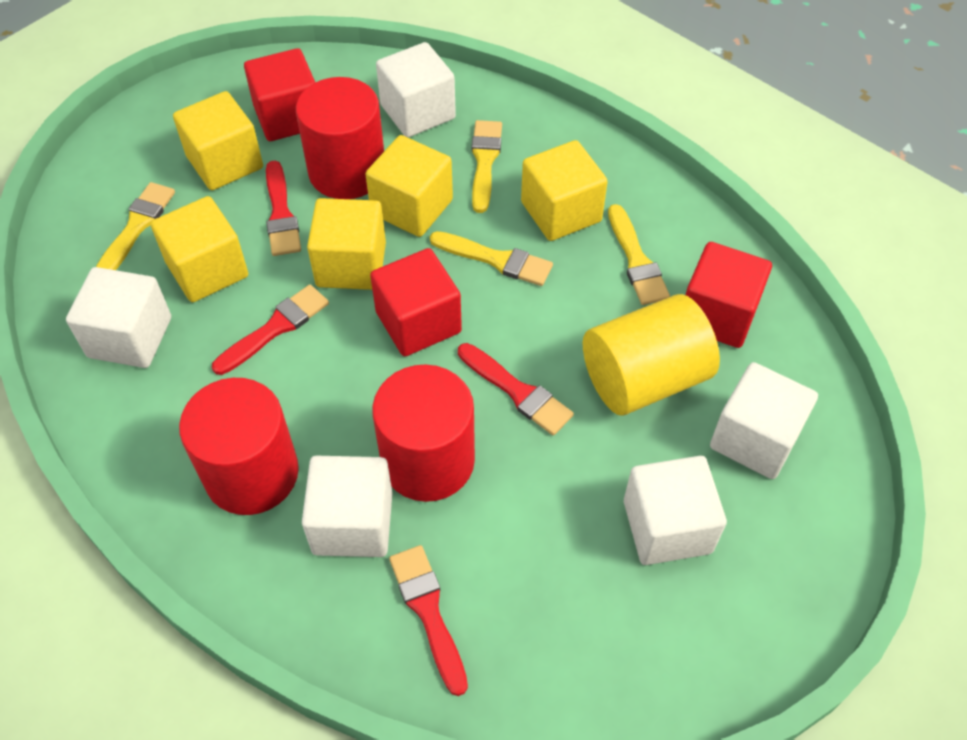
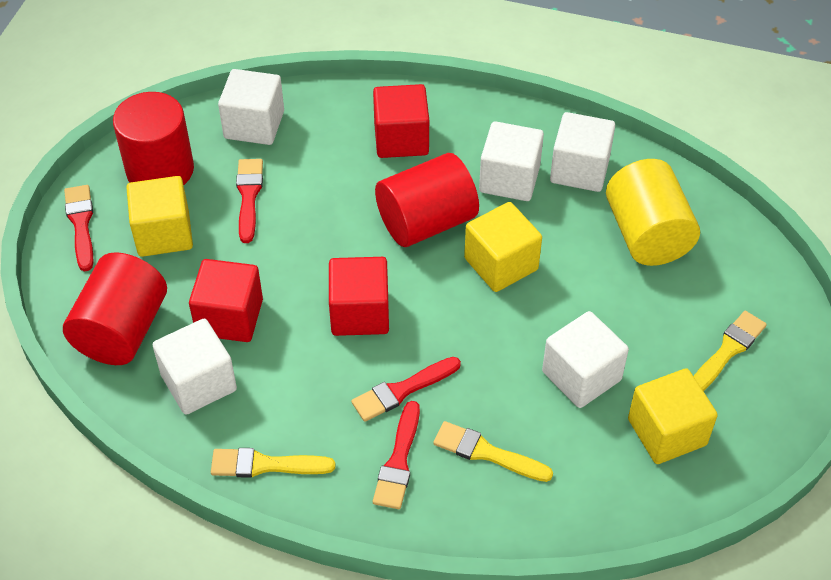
yellow brush: [96,182,175,270] [430,231,553,286] [472,120,502,213] [608,204,670,305] = 4 -> [211,448,336,478] [433,421,553,482] [694,311,767,391] = 3
yellow cube: [151,196,248,302] [173,91,263,190] [307,198,386,290] [365,135,453,237] [521,140,608,241] = 5 -> [126,176,193,257] [464,202,542,292] [628,368,718,464] = 3

